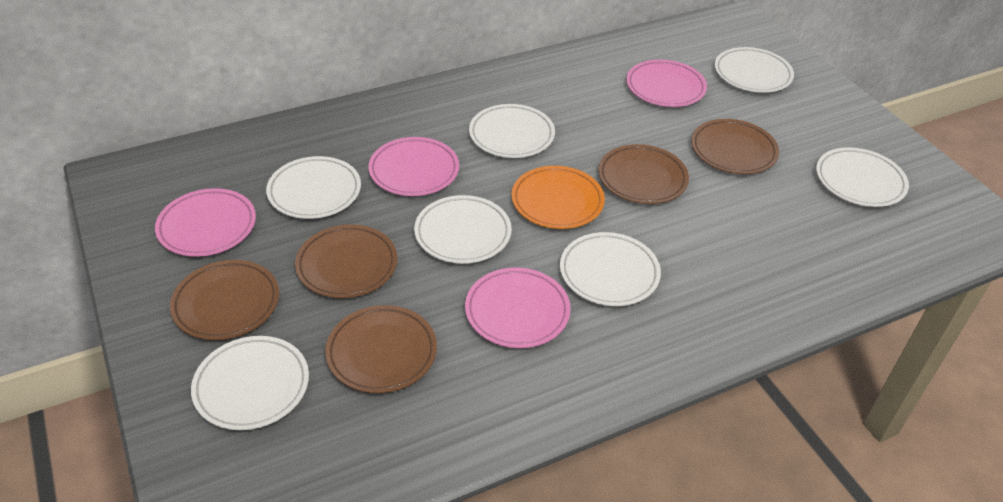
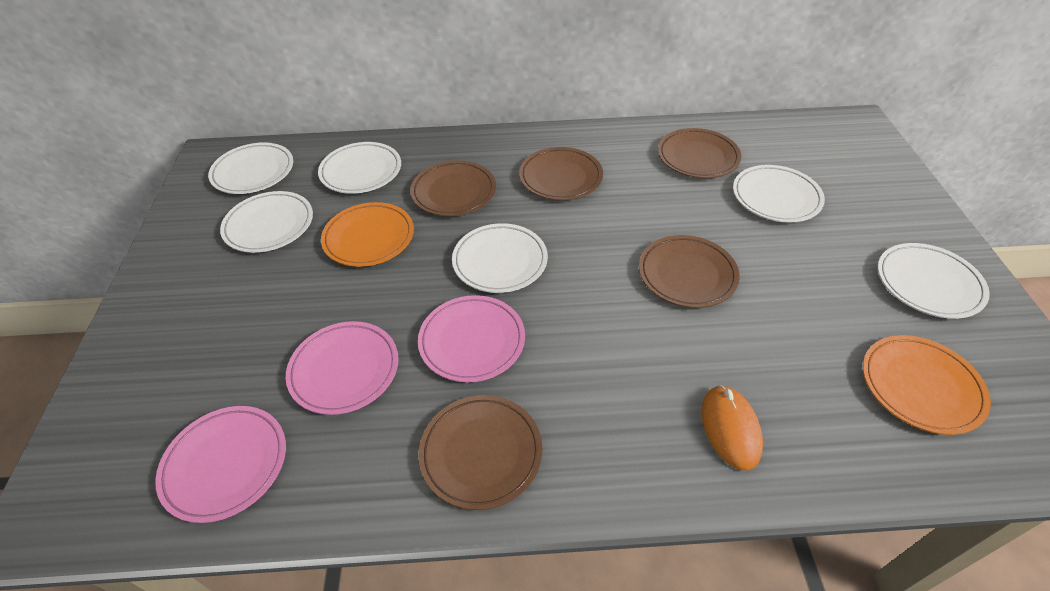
orange mouse: none = 0 -> [702,385,763,471] = 1
orange plate: [512,166,605,229] = 1 -> [321,202,414,267] [863,335,991,435] = 2
pink plate: [155,188,256,257] [369,137,459,196] [465,268,571,348] [626,60,707,107] = 4 -> [155,406,286,523] [286,321,399,415] [418,295,525,382] = 3
white plate: [191,336,309,430] [266,156,361,219] [414,195,512,264] [469,104,555,158] [560,232,661,306] [714,47,794,93] [816,147,909,207] = 7 -> [208,142,293,194] [220,191,313,253] [318,142,401,194] [452,223,548,293] [733,165,825,223] [878,243,990,319] = 6

